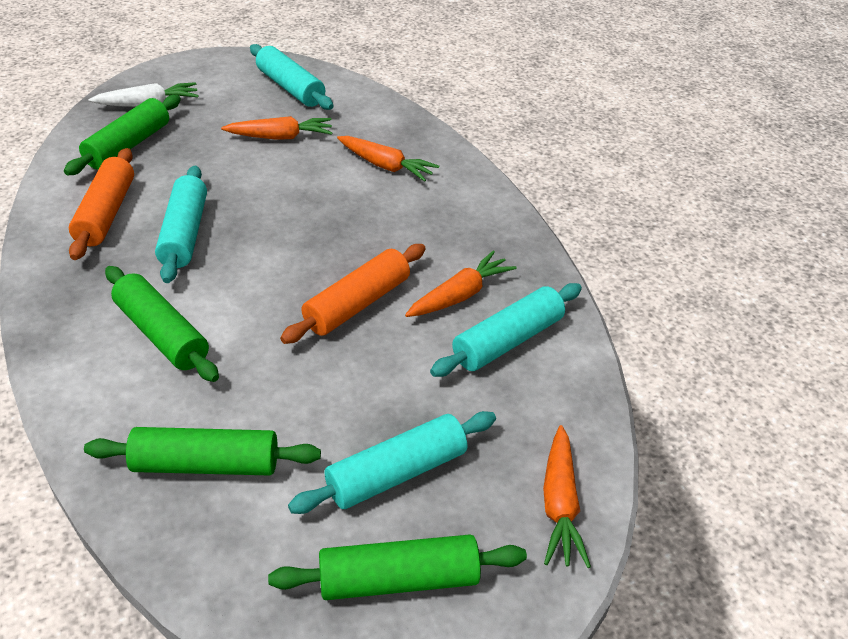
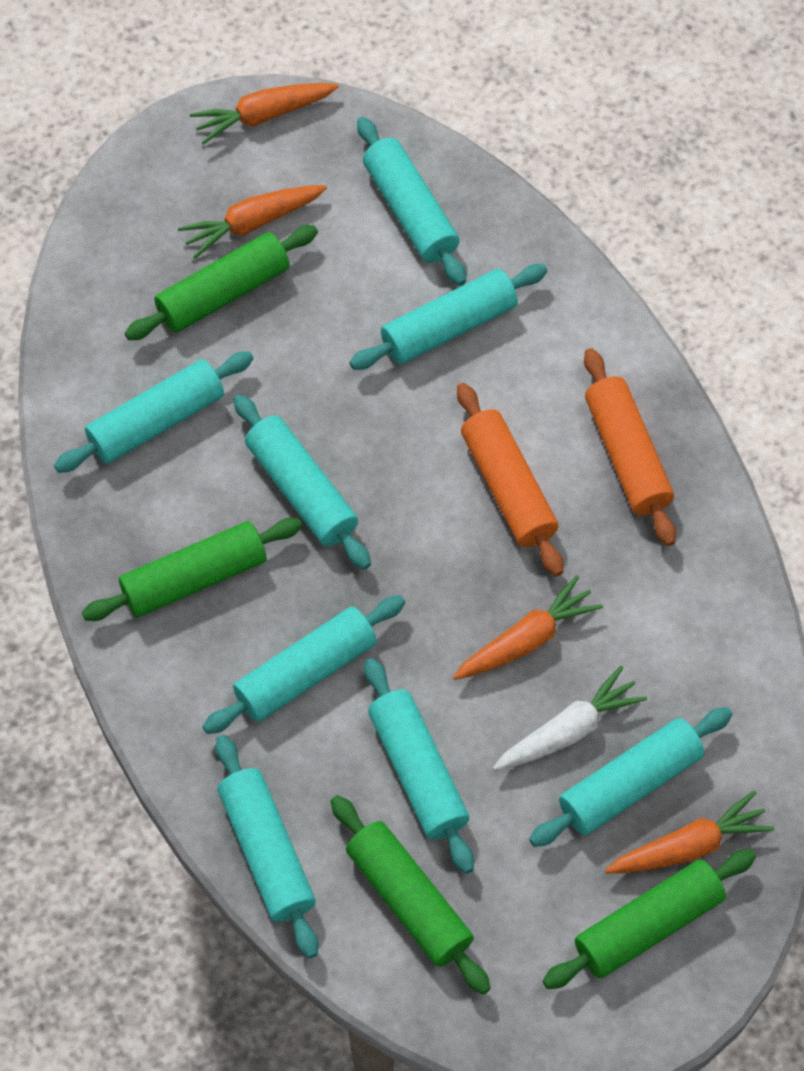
turquoise rolling pin: [155,166,207,283] [250,44,334,110] [288,411,496,514] [430,283,582,377] = 4 -> [54,351,254,473] [203,595,405,734] [216,735,318,958] [234,394,371,570] [349,264,547,370] [357,117,466,286] [364,658,474,874] [529,707,732,847] = 8

